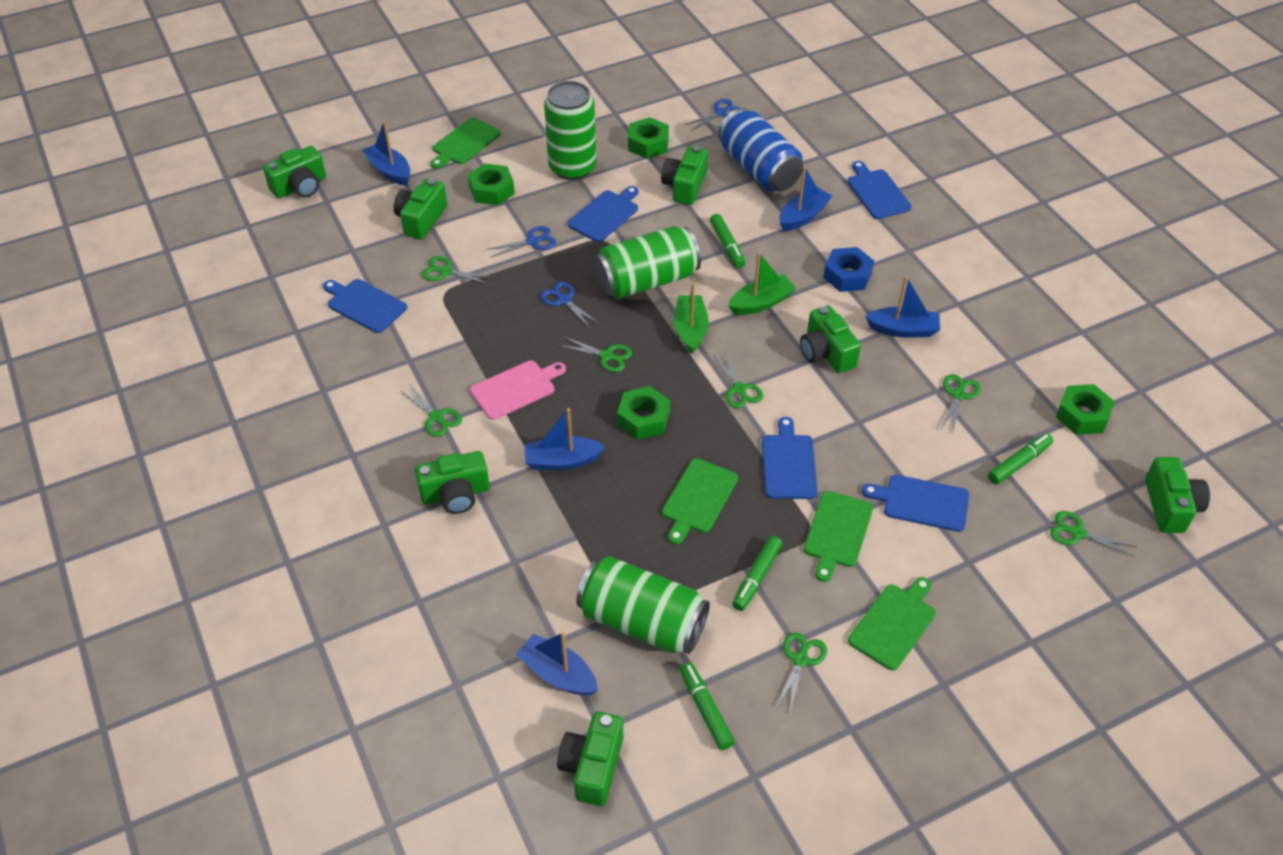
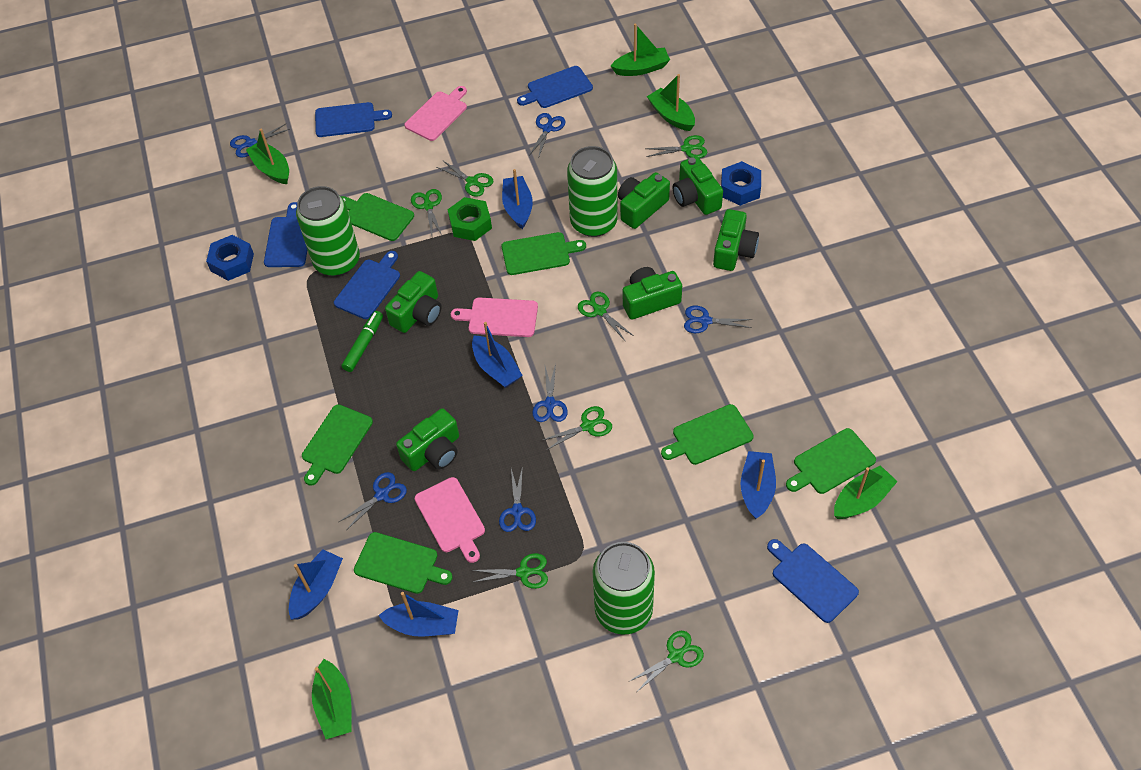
blue can: [718,108,803,191] = 1 -> none = 0
blue nut: [823,247,874,292] = 1 -> [206,235,254,281] [721,161,761,206] = 2
blue scissors: [487,226,556,258] [540,282,600,328] [685,99,740,131] = 3 -> [230,124,290,158] [339,472,407,529] [499,466,536,532] [529,113,566,159] [532,364,568,422] [684,306,753,333] = 6
green boat: [674,283,709,354] [728,252,796,315] = 2 -> [246,128,289,184] [312,659,352,739] [611,24,670,76] [647,74,695,131] [834,465,898,519] = 5
green camera: [263,146,326,198] [393,179,447,239] [415,451,490,514] [557,712,623,806] [661,146,708,205] [800,305,861,373] [1145,457,1210,533] = 7 -> [385,271,442,333] [396,408,459,471] [618,172,670,229] [623,267,682,319] [672,156,723,215] [713,209,759,271] = 6
green cutting board: [431,118,501,169] [662,459,738,545] [804,491,873,582] [848,577,936,670] = 4 -> [302,404,373,486] [341,193,414,241] [354,532,453,594] [502,232,586,275] [661,404,754,465] [786,428,876,494] = 6
green marker: [680,662,734,750] [710,214,746,268] [732,536,782,611] [988,433,1053,484] = 4 -> [342,311,383,372] = 1
green nut: [468,163,515,205] [617,386,670,440] [628,117,669,159] [1056,384,1115,435] = 4 -> [448,197,492,241] = 1
pink cutting board: [470,360,566,420] = 1 -> [405,86,467,141] [415,477,485,563] [451,297,538,337] = 3

